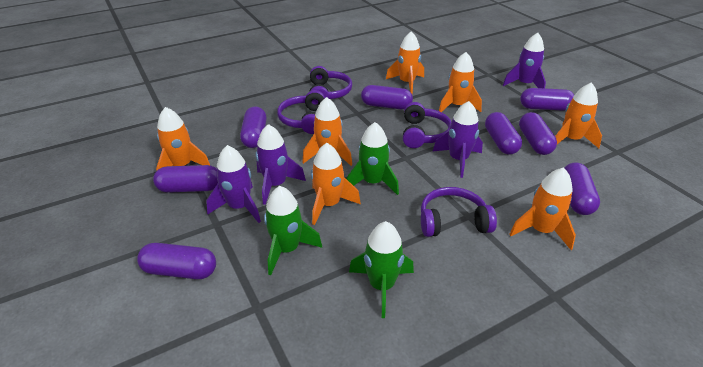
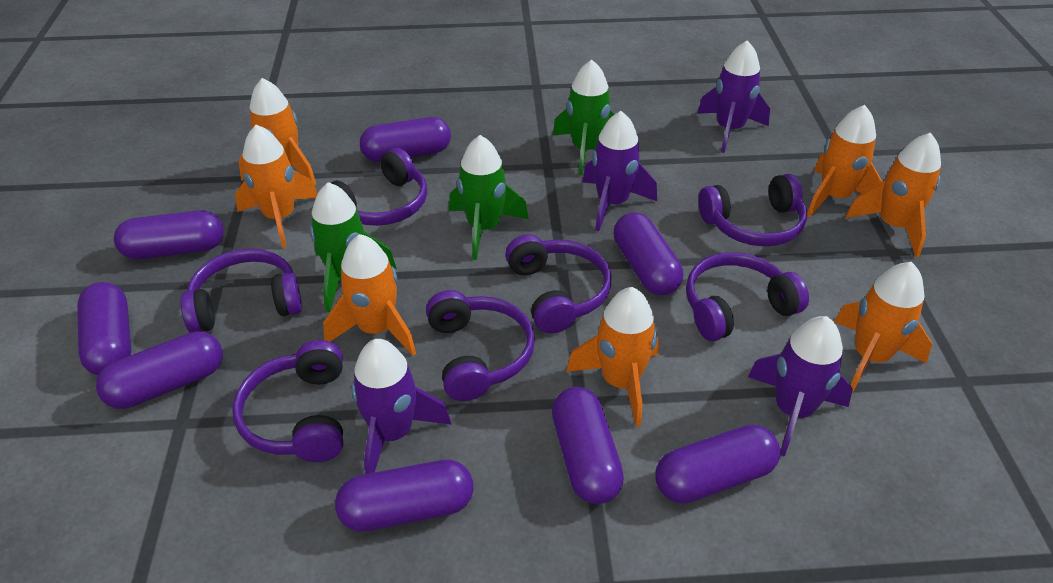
purple headphones: [277,90,325,134] [309,66,352,99] [403,102,451,148] [421,187,497,237] = 4 -> [180,249,302,333] [232,340,343,462] [331,148,427,226] [426,290,535,401] [505,234,611,334] [686,252,809,341] [698,174,807,246] = 7

